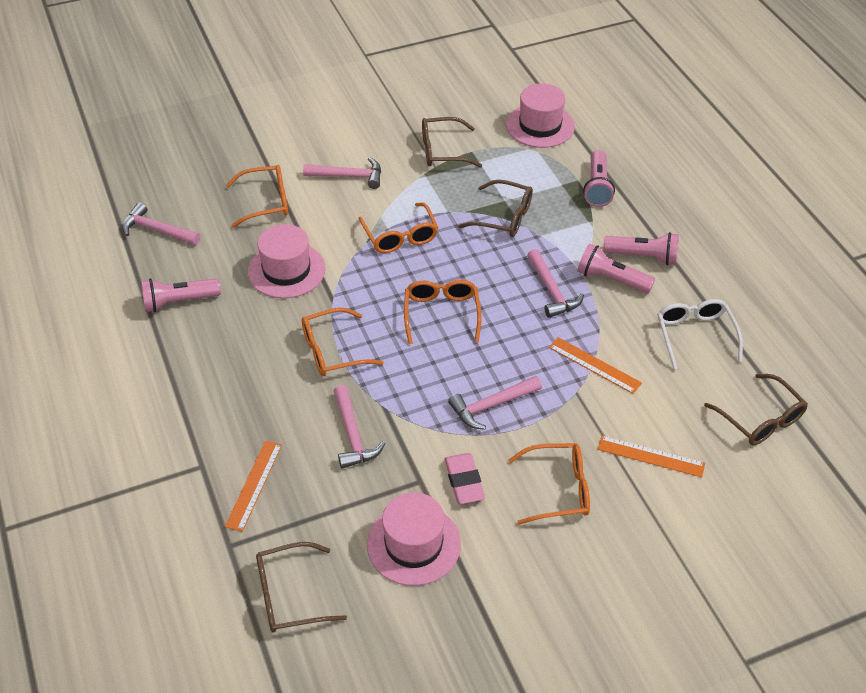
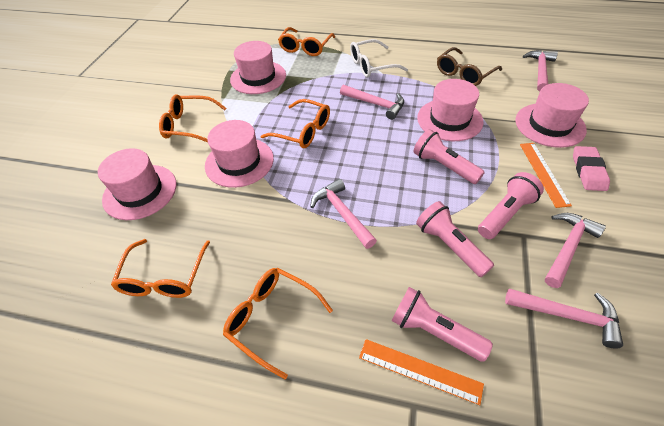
brown glasses: [256,542,347,632] [422,117,482,168] [458,180,533,237] [704,374,808,445] = 4 -> [437,47,502,86] = 1
orange ruler: [225,441,282,532] [549,337,642,394] [598,435,705,477] = 3 -> [359,339,484,405] [520,143,572,208] = 2
pink hat: [248,224,325,298] [367,492,461,586] [506,83,575,148] = 3 -> [98,148,176,220] [205,120,274,188] [230,41,286,94] [417,79,483,141] [515,83,589,148] = 5

